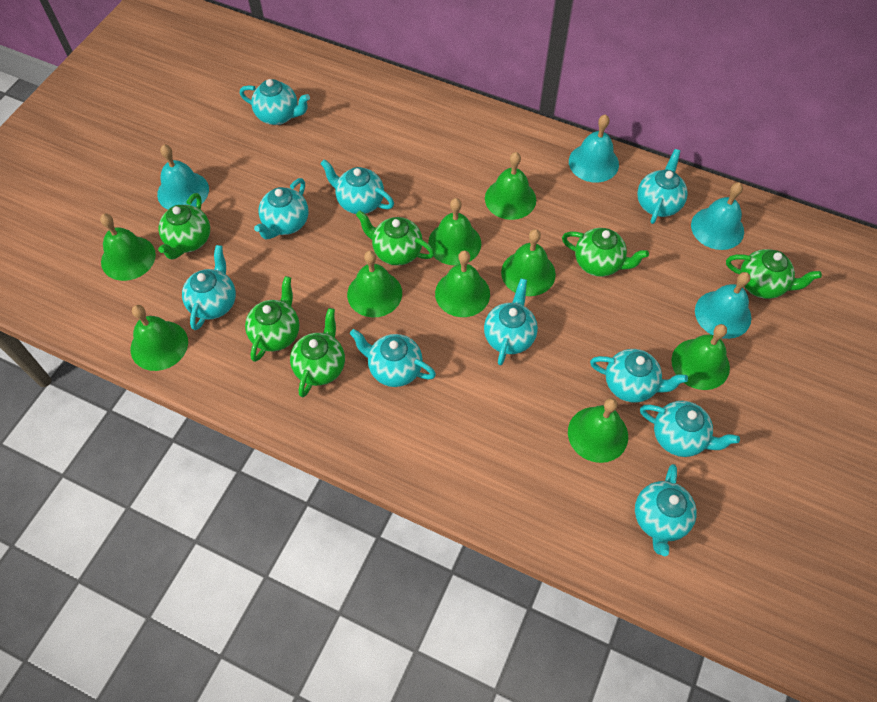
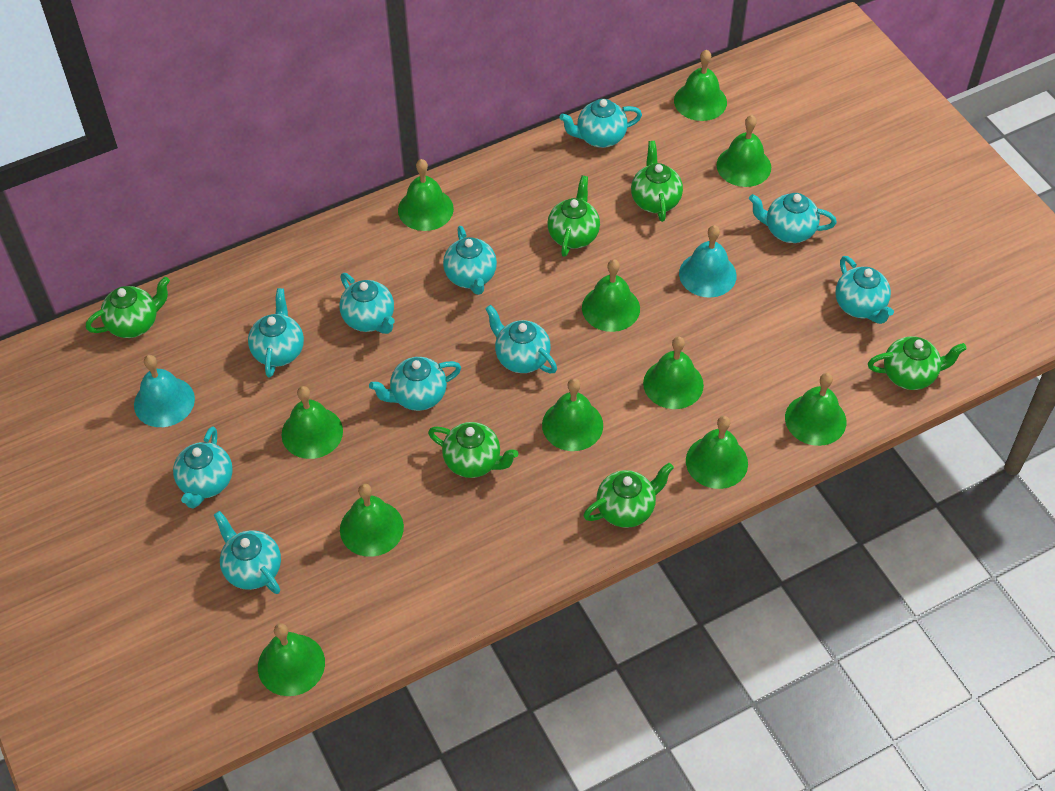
green bell: [100,214,156,281] [131,305,188,371] [347,251,402,317] [428,198,481,265] [435,250,490,317] [485,152,536,220] [501,229,556,296] [568,398,628,463] [671,324,730,390] = 9 -> [258,623,325,696] [281,386,343,459] [340,484,404,557] [398,159,454,231] [542,378,603,451] [582,259,640,332] [643,337,704,409] [674,50,727,121] [686,416,748,489] [716,115,771,187] [785,373,846,446] = 11
turquoise bell: [157,144,209,210] [569,114,619,183] [691,182,744,250] [695,272,751,339] = 4 -> [134,355,195,427] [679,225,737,298] = 2

